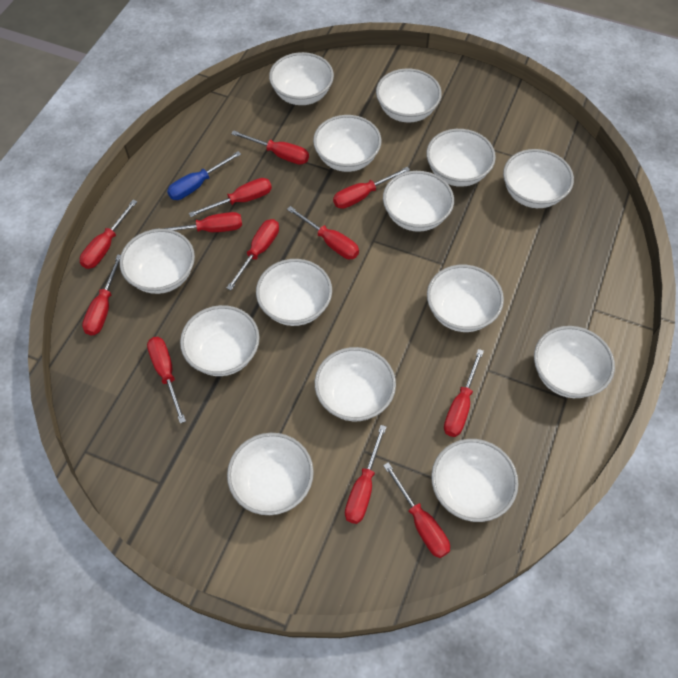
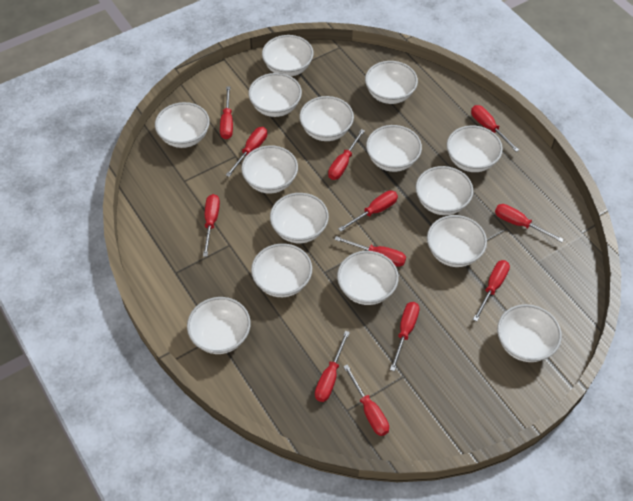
blue screwdriver: [167,151,241,200] = 1 -> none = 0
white bowl: [120,229,195,294] [180,305,260,376] [227,433,314,515] [256,259,332,326] [269,52,334,105] [313,115,382,172] [315,347,396,421] [376,68,442,122] [383,171,454,232] [426,129,496,187] [427,265,504,332] [431,439,519,522] [503,149,574,208] [534,326,615,398] = 14 -> [155,102,210,148] [187,297,251,354] [241,145,298,194] [248,73,302,117] [251,243,312,297] [262,35,314,76] [270,193,329,243] [299,96,354,141] [337,251,399,305] [365,61,418,104] [366,125,422,172] [416,166,473,215] [427,215,487,267] [447,126,503,172] [497,304,562,362] = 15

